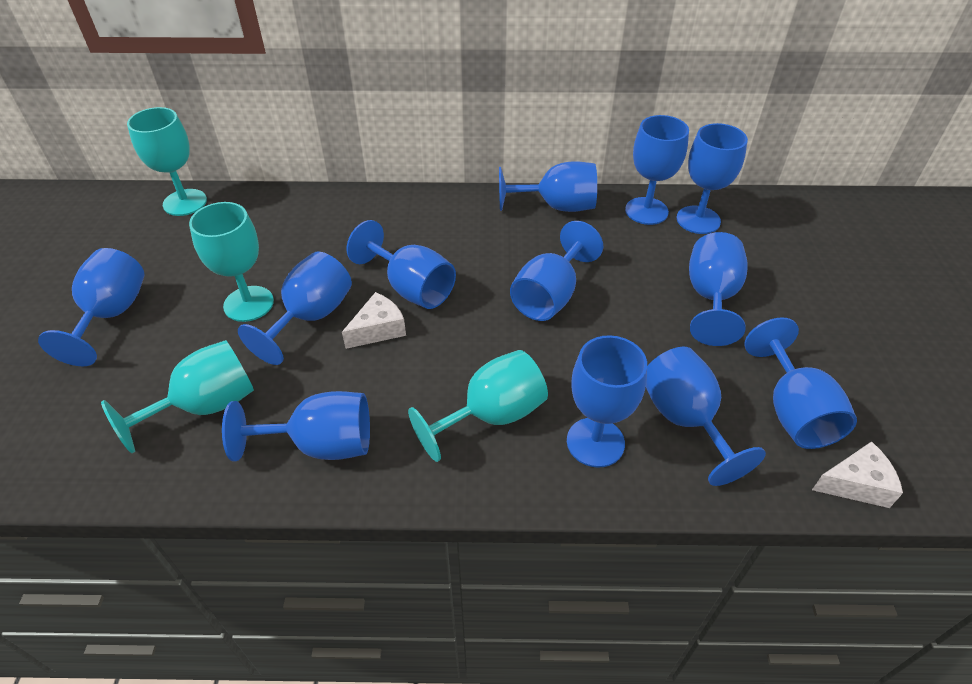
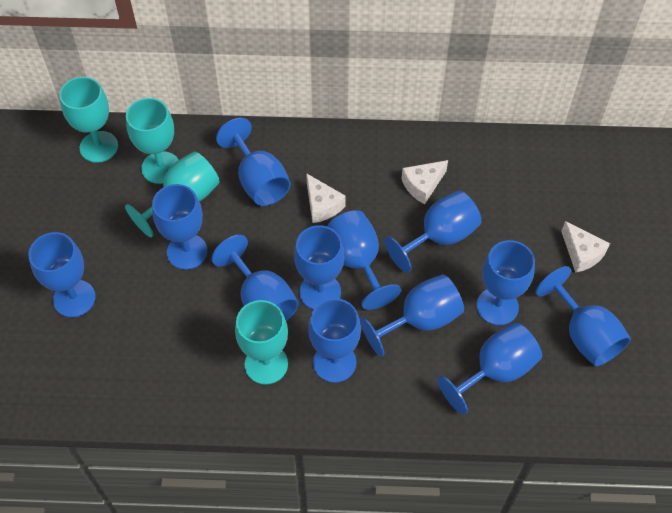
white cheese: [342,292,406,349] [812,442,903,508] = 2 -> [306,173,346,223] [401,160,448,204] [561,221,610,273] = 3

